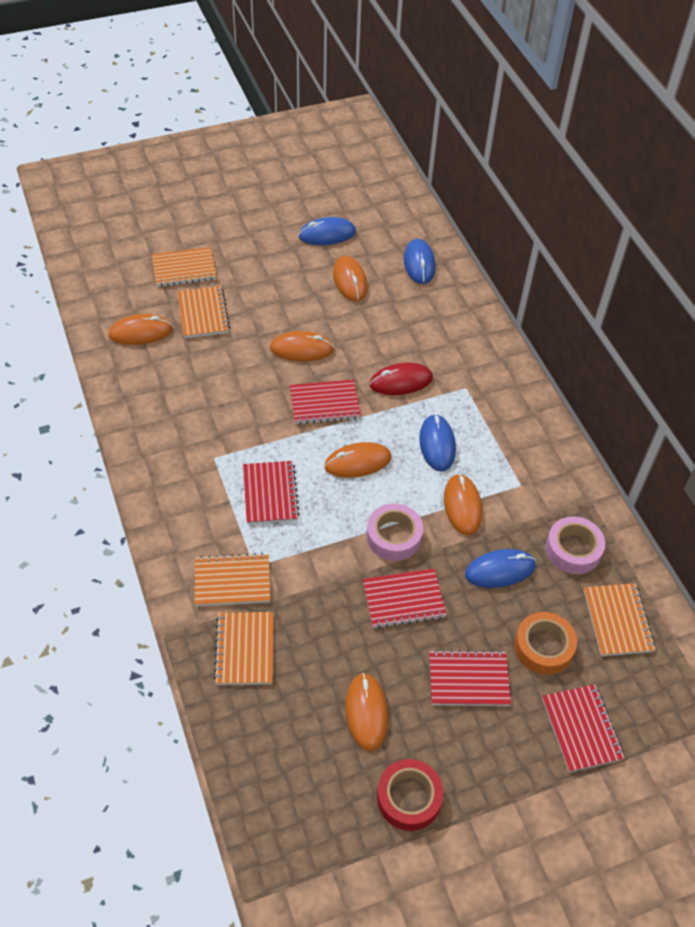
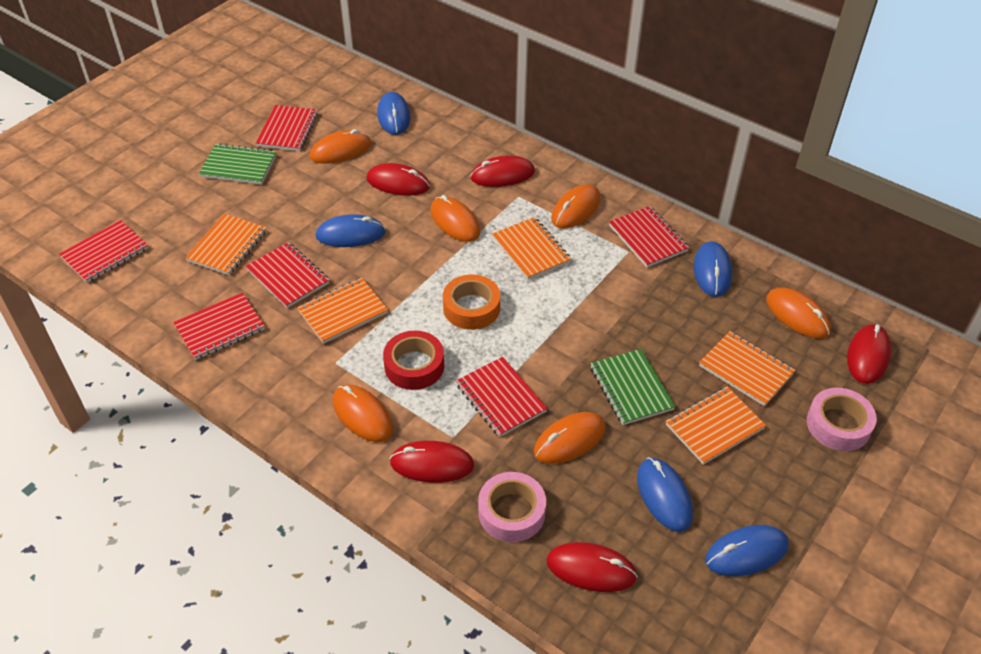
blue mouse: [298,217,356,245] [404,239,436,284] [419,414,456,471] [465,549,536,588] = 4 -> [315,214,386,247] [377,92,410,135] [637,457,693,532] [694,241,732,297] [705,525,789,576] = 5
green notebook: none = 0 -> [199,144,276,185] [591,349,676,425] = 2
red mouse: [370,363,433,395] = 1 -> [366,163,430,196] [389,441,474,483] [470,156,535,187] [547,542,638,592] [847,324,891,384] = 5
red notebook: [243,461,299,524] [290,379,361,425] [362,569,447,629] [429,650,511,706] [542,684,625,772] = 5 -> [59,220,148,283] [173,293,265,360] [246,242,329,308] [256,105,318,151] [456,357,547,437] [609,206,689,267] = 6

